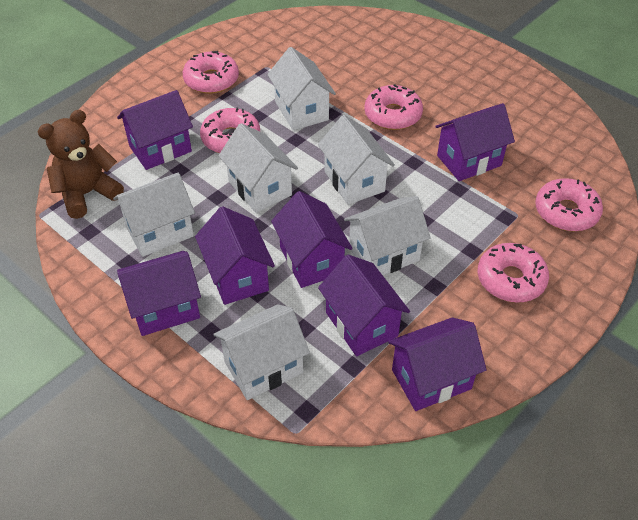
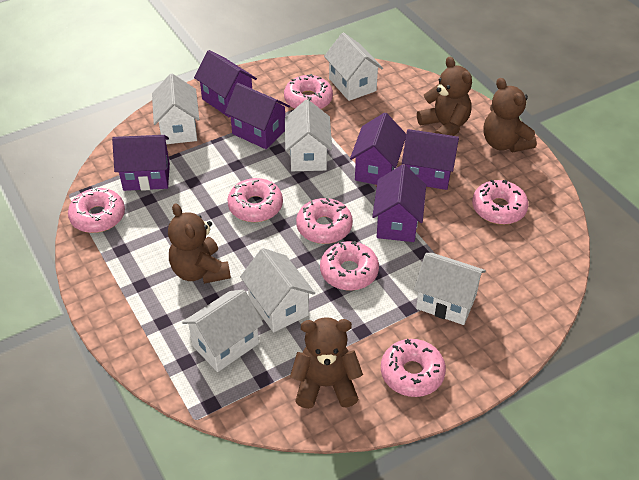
brown teddy bear: [38,110,124,219] = 1 -> [168,203,231,284] [290,317,363,409] [417,57,472,136] [483,78,537,152] = 4
pink donut: [183,51,239,94] [200,108,260,153] [364,84,423,130] [478,243,549,302] [535,178,603,232] = 5 -> [68,187,125,233] [227,178,283,222] [284,74,333,109] [296,198,353,244] [320,241,379,291] [381,339,446,397] [472,180,529,225] = 7
purple house: [117,90,193,170] [117,251,201,336] [195,206,275,305] [271,191,353,288] [318,254,410,356] [388,317,487,411] [435,103,515,181] = 7 -> [112,135,170,191] [194,50,257,117] [225,83,290,149] [350,112,406,185] [372,164,426,242] [402,129,459,190] = 6

